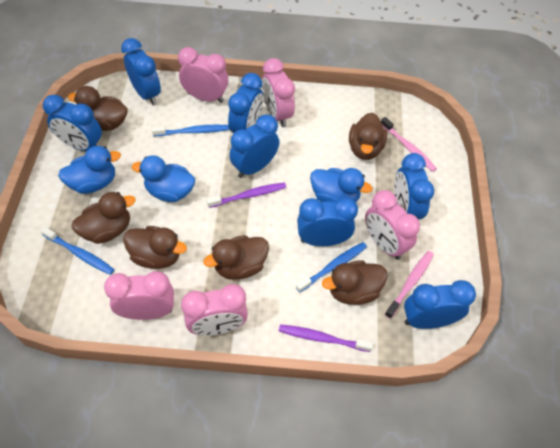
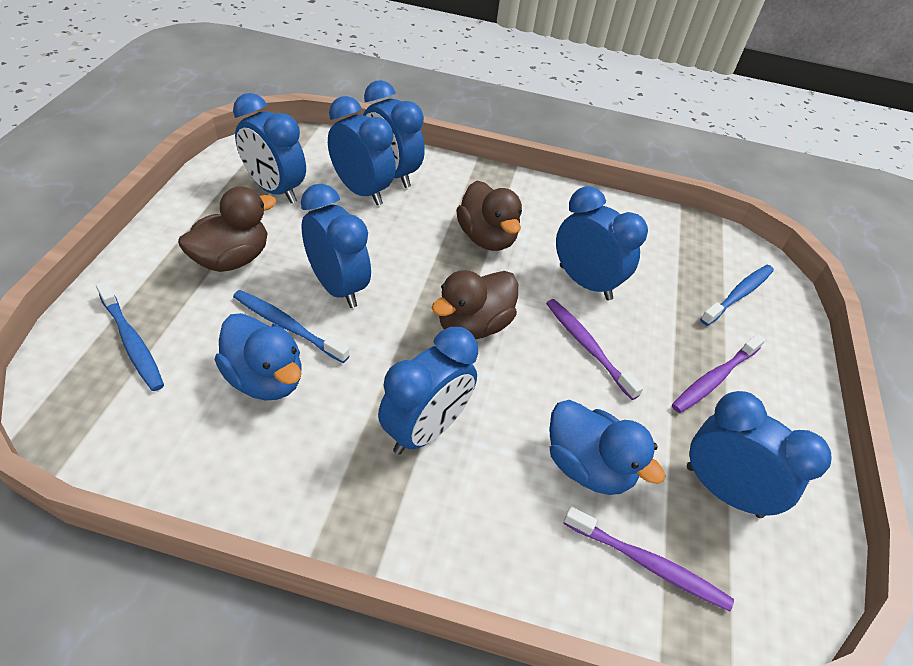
blue duck: [58,146,121,194] [132,155,195,202] [310,168,372,202] = 3 -> [215,313,302,400] [550,400,665,495] = 2
brown duck: [68,86,128,131] [72,192,136,244] [123,226,187,269] [203,235,269,280] [322,260,388,305] [349,113,387,160] = 6 -> [178,186,276,272] [432,270,518,339] [456,181,522,251] = 3
pink clock: [104,271,174,320] [178,47,228,103] [181,284,248,336] [262,58,295,127] [365,190,420,260] = 5 -> none = 0
pink toothbrush: [381,117,437,172] [385,251,434,319] = 2 -> none = 0
purple toothbrush: [206,182,286,208] [279,324,373,352] = 2 -> [546,299,644,400] [563,506,734,611] [672,334,766,413] = 3

